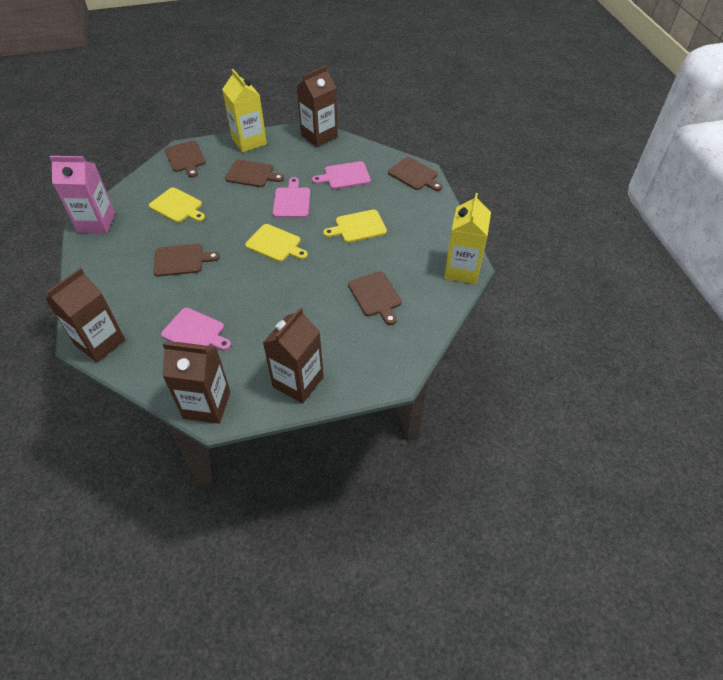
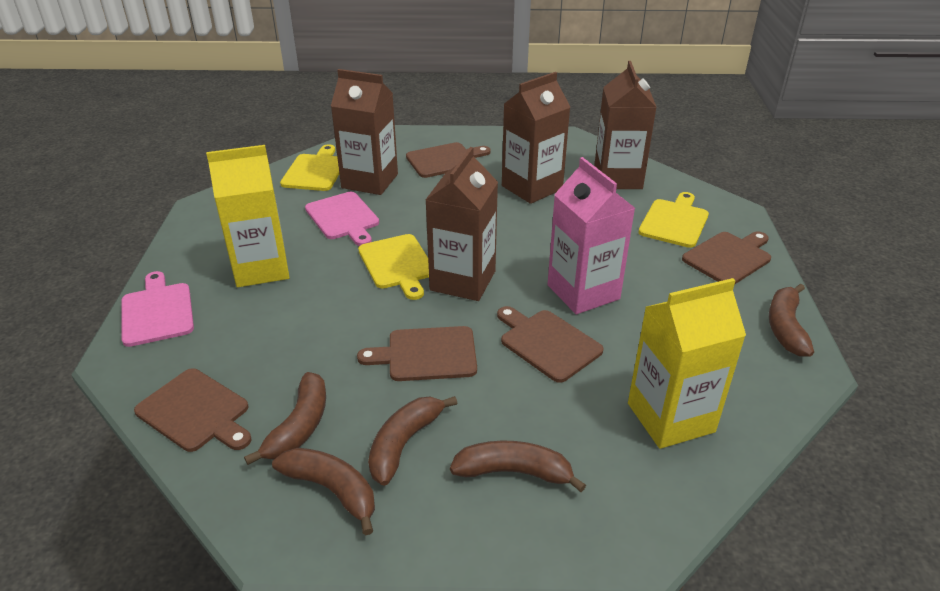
brown banana: none = 0 -> [244,372,326,465] [272,448,375,535] [368,396,458,486] [450,441,586,492] [769,284,814,357] = 5
pink cutting board: [161,308,231,351] [273,177,310,218] [312,161,371,189] = 3 -> [122,271,194,347] [305,192,379,246] = 2

